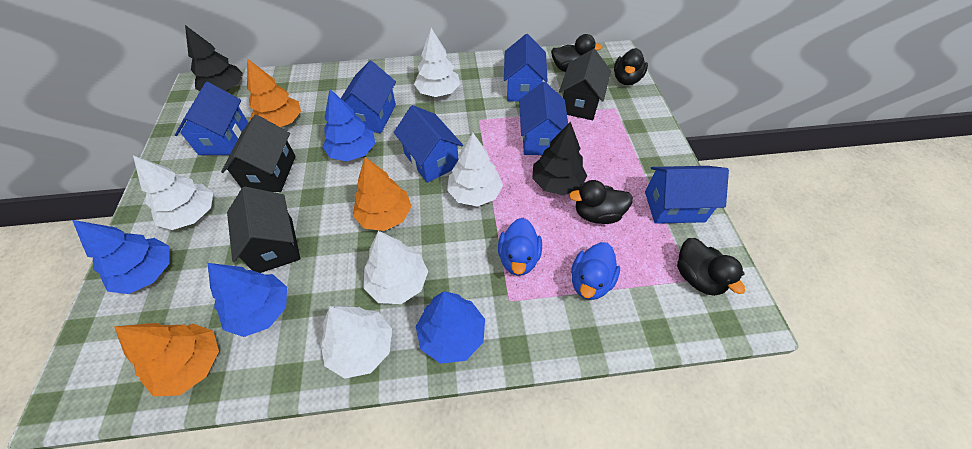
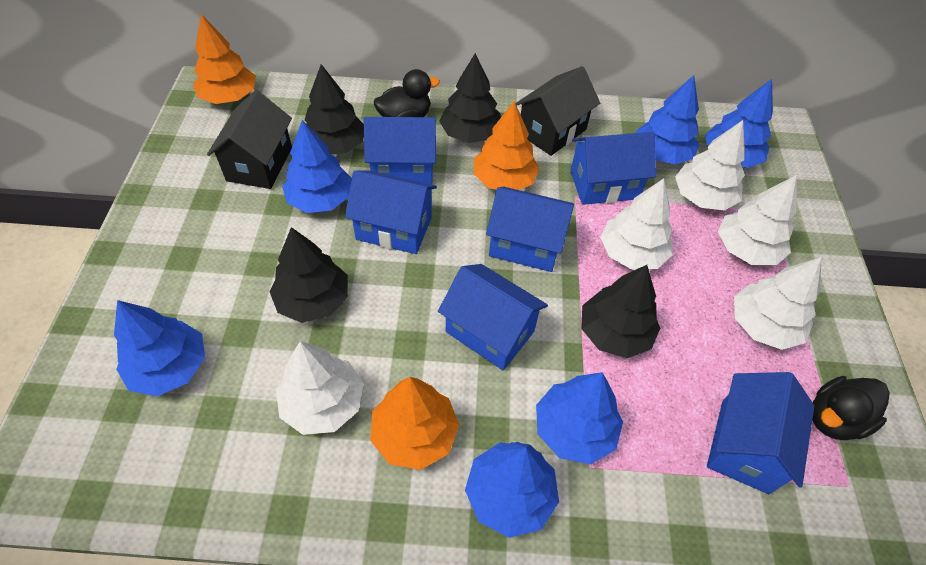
black duck: [551,34,602,72] [569,180,633,224] [614,48,648,85] [677,238,745,296] = 4 -> [374,69,440,117] [812,376,890,440] = 2
black house: [221,115,296,192] [227,186,300,273] [559,49,611,120] = 3 -> [207,90,292,189] [516,66,600,156] = 2
black tree: [185,25,243,92] [532,121,587,195] = 2 -> [270,227,348,323] [305,64,364,154] [439,53,501,143] [581,265,660,358] = 4
blue duck: [498,218,542,276] [571,242,620,300] = 2 -> none = 0
blue tree: [72,220,170,294] [208,263,287,337] [323,89,375,162] [416,291,485,364] = 4 -> [114,300,205,396] [282,120,352,213] [465,442,559,538] [536,372,623,464] [636,75,700,165] [705,79,773,168] = 6

